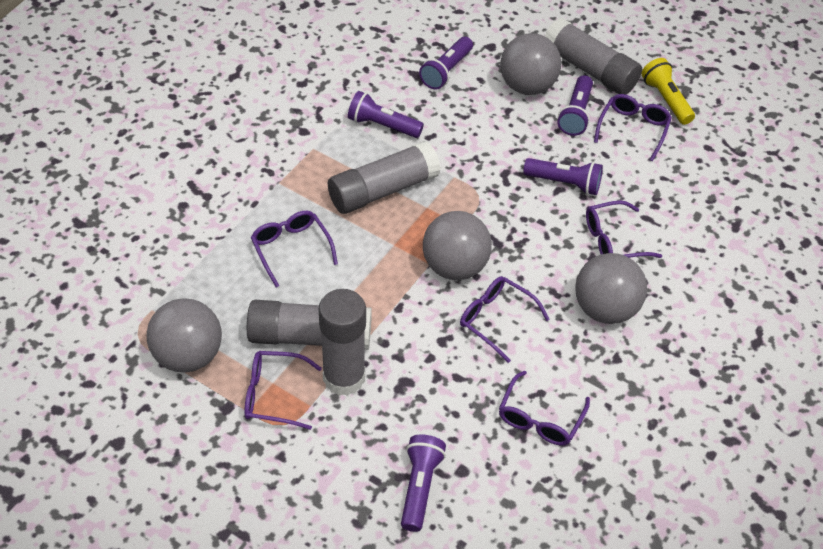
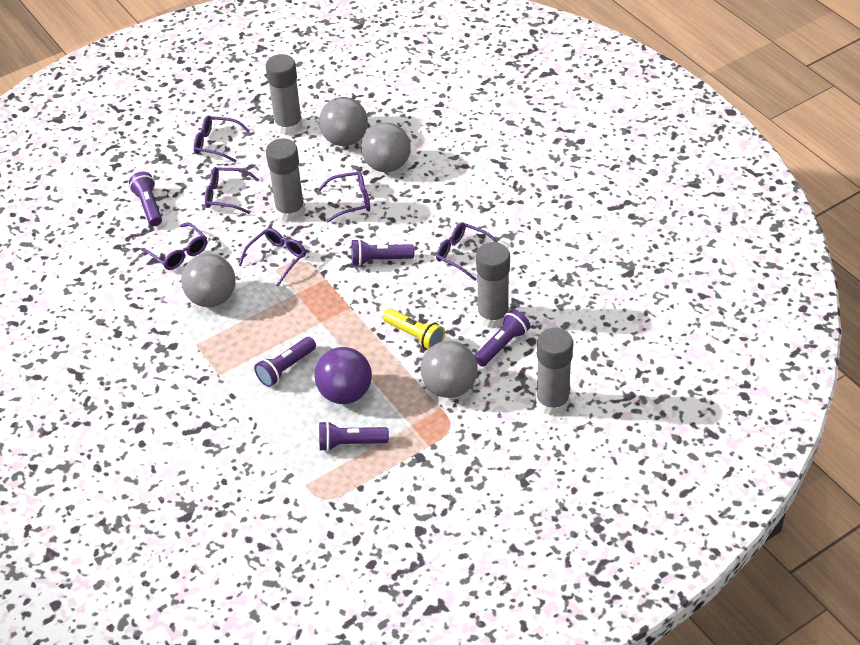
purple ball: none = 0 -> [314,347,372,404] = 1

